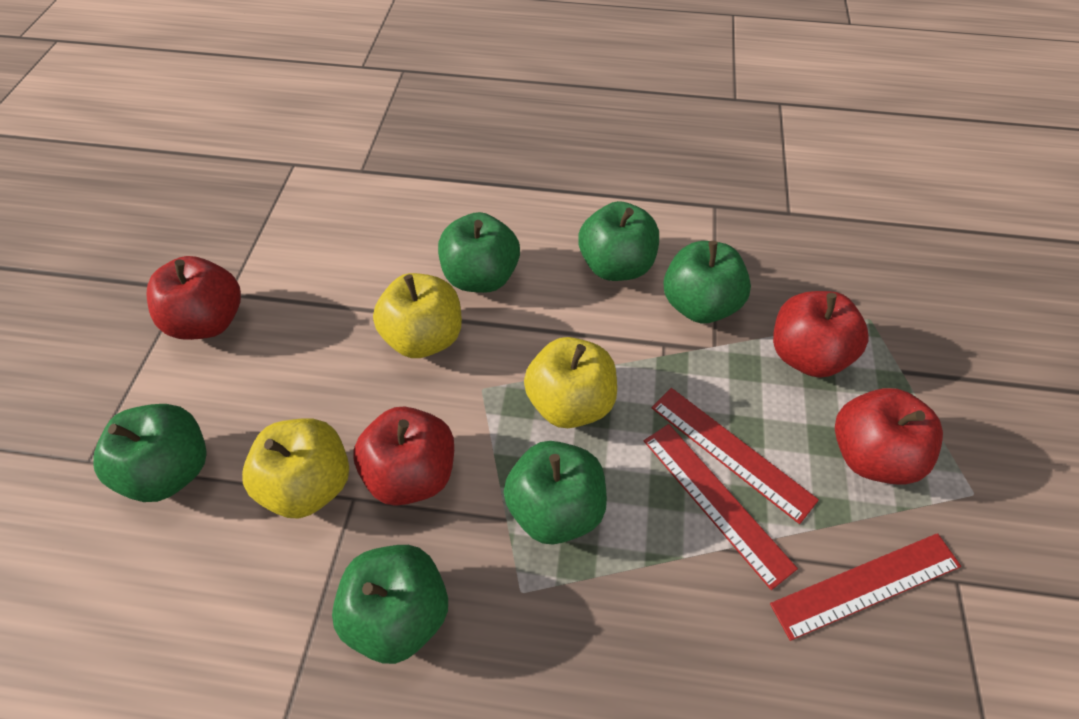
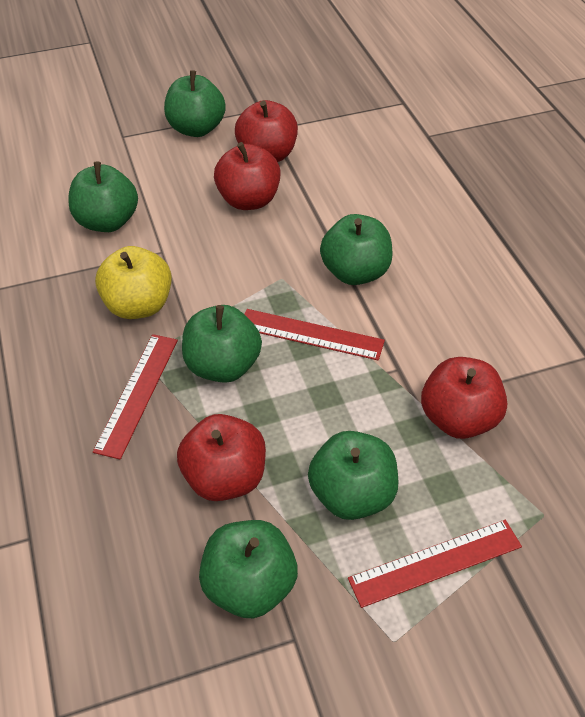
yellow apple: [242,418,349,518] [373,273,462,358] [524,337,617,428] = 3 -> [95,246,172,319] = 1

